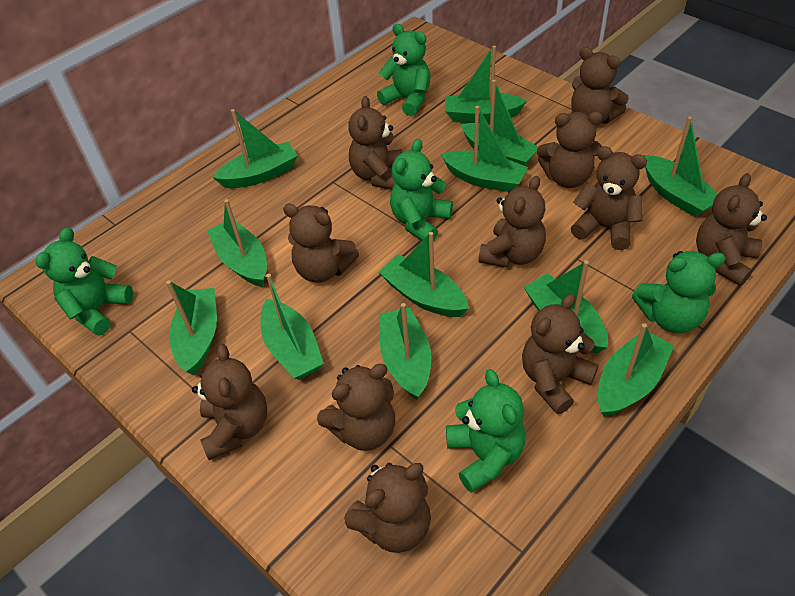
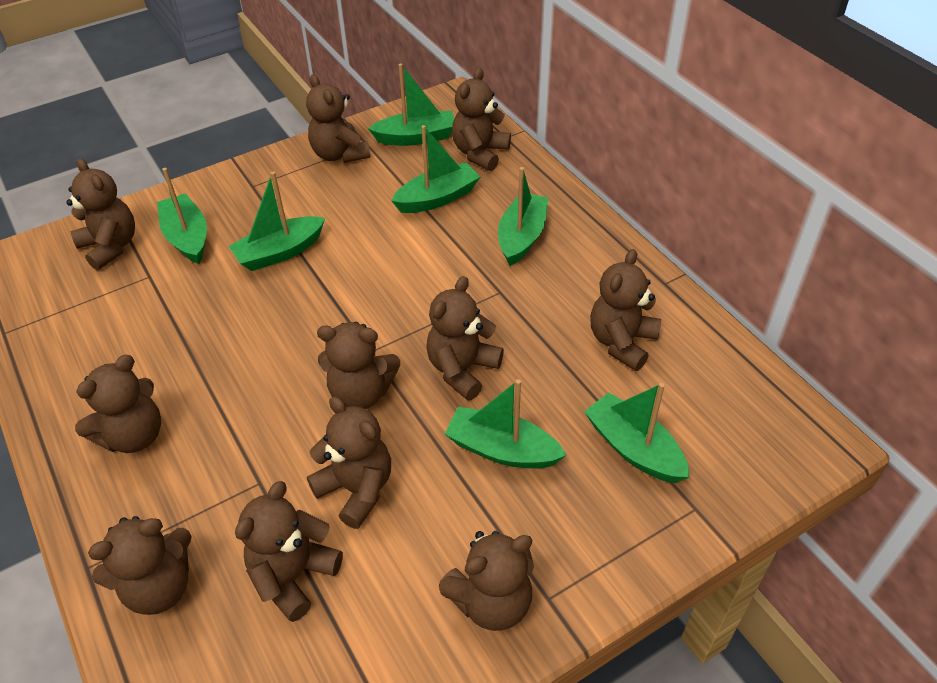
green boat: [166,280,217,375] [207,199,267,287] [212,109,298,188] [261,274,324,380] [379,232,469,317] [379,303,431,400] [441,106,528,192] [445,45,527,123] [461,80,538,166] [524,260,608,353] [598,323,674,417] [644,117,718,217] = 12 -> [157,168,207,264] [229,171,325,271] [368,63,454,146] [391,125,480,213] [445,379,566,468] [498,167,548,266] [584,383,690,483] = 7
green teddy bear: [36,228,133,336] [377,24,431,116] [390,139,453,241] [446,369,525,493] [632,251,726,333] = 5 -> none = 0

